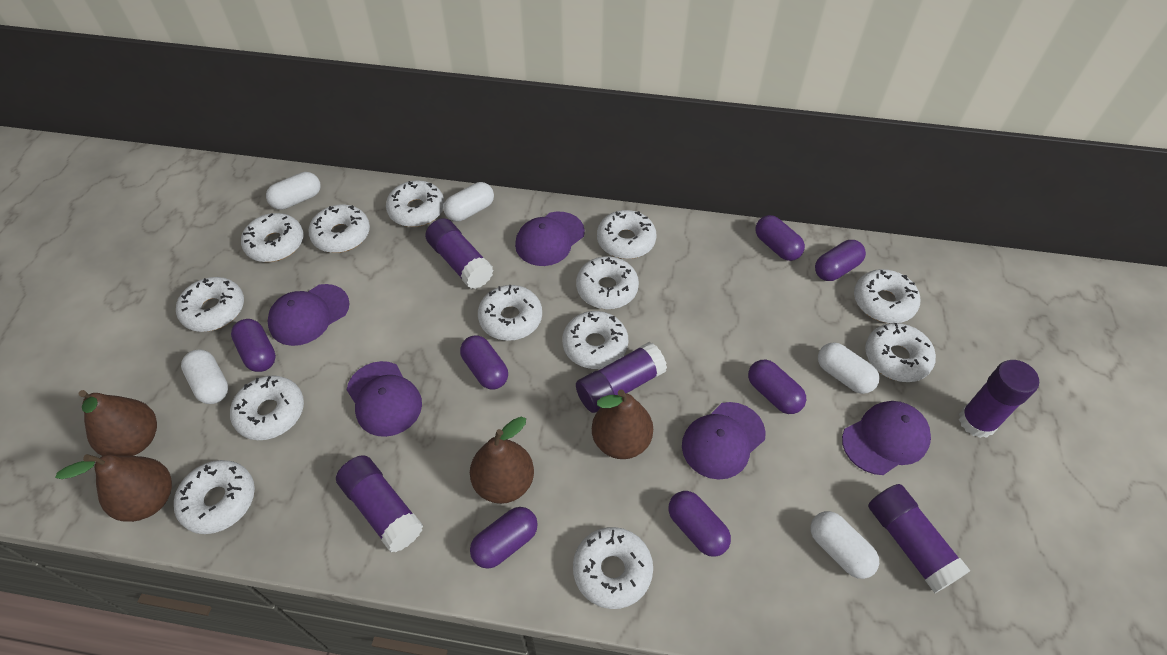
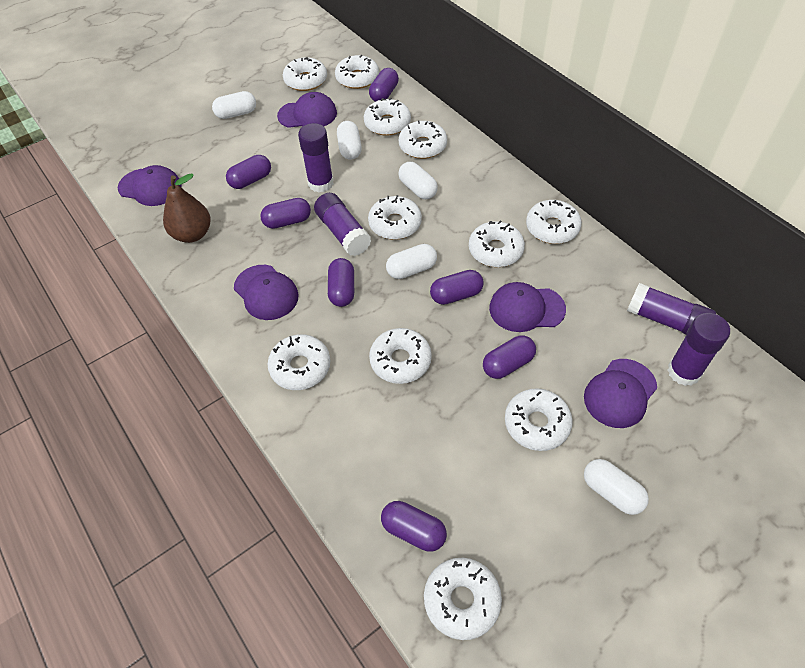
brown pear: [55,454,172,522] [78,390,157,456] [470,417,534,504] [592,389,653,459] = 4 -> [163,173,211,243] = 1
purple glue stick: [336,455,423,553] [425,218,494,289] [576,342,667,413] [868,484,970,593] [959,360,1039,438] = 5 -> [298,123,334,192] [314,193,371,256] [627,283,716,334] [667,313,730,386] = 4
white donut: [174,460,255,534] [176,277,244,332] [230,375,304,440] [241,213,304,262] [309,205,370,253] [386,180,445,227] [478,285,542,341] [562,311,628,369] [573,527,653,609] [576,256,639,309] [597,210,656,259] [854,269,920,323] [865,323,936,382] = 13 -> [268,334,330,390] [283,57,327,91] [335,55,379,89] [364,98,411,136] [368,195,422,240] [369,328,432,384] [399,121,447,159] [424,558,502,640] [469,221,525,267] [505,389,573,451] [526,200,582,244] = 11

